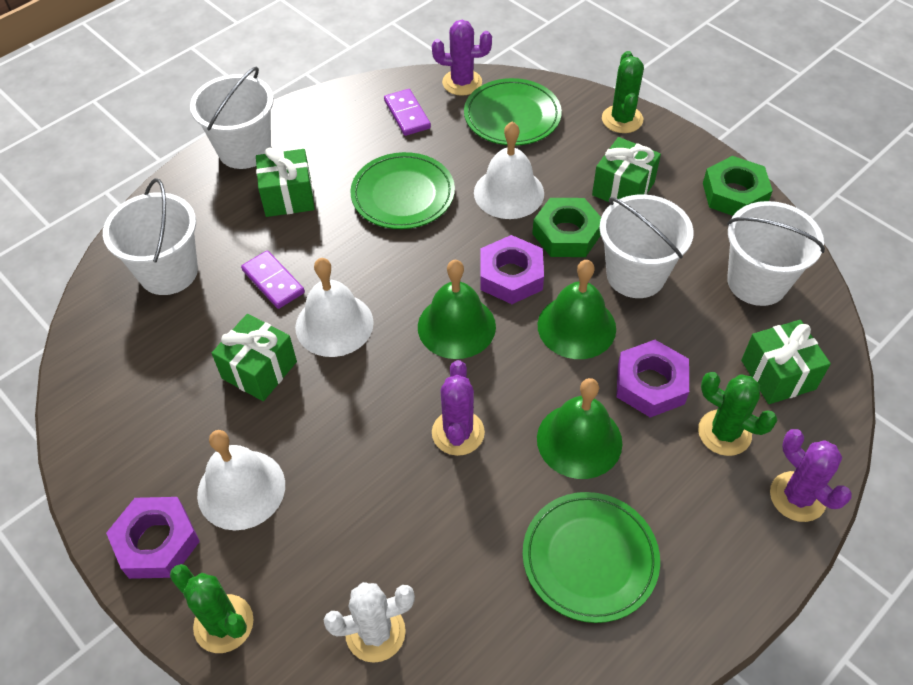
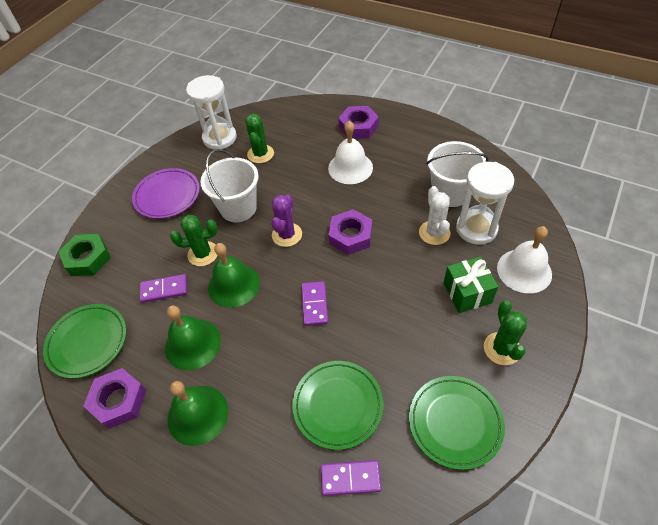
green gift: [212,314,297,401] [256,148,315,217] [592,137,661,202] [741,320,831,404] = 4 -> [443,257,499,313] = 1
green nut: [532,198,601,257] [703,156,773,216] = 2 -> [59,234,111,276] = 1
purple cactus: [432,20,492,96] [432,360,485,456] [770,429,852,522] = 3 -> [271,194,302,247] = 1
purple domino: [241,250,305,309] [384,89,431,136] = 2 -> [140,274,187,303] [302,281,328,326] [321,460,382,496] = 3
purple plate: none = 0 -> [132,168,200,219] = 1
white bell: [197,430,285,530] [295,258,374,357] [474,121,544,219] = 3 -> [328,121,373,184] [497,226,552,293] = 2
white bucket: [103,178,198,295] [190,67,274,169] [599,194,694,298] [727,201,825,306] = 4 -> [200,149,259,222] [426,141,489,207] = 2
white hourglass: none = 0 -> [186,75,237,150] [456,162,514,245] = 2

